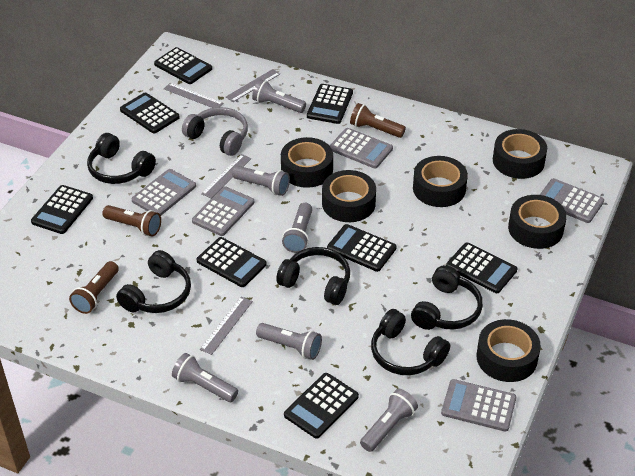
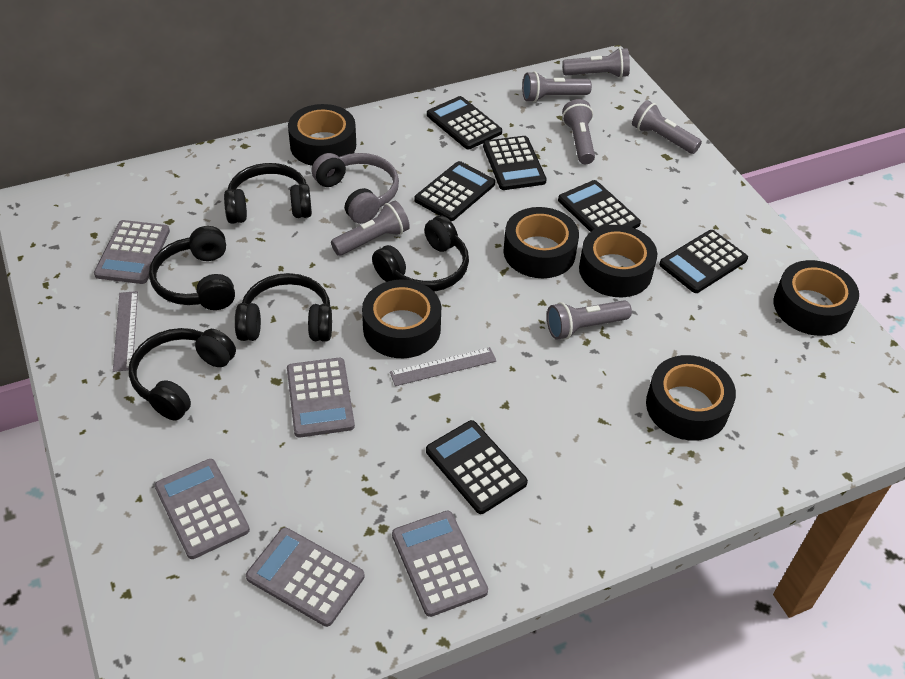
black calculator: [31,185,93,234] [120,93,180,133] [154,47,212,84] [197,237,267,287] [284,373,359,439] [307,84,353,124] [327,224,397,272] [446,242,517,293] = 8 -> [415,161,495,221] [426,420,528,514] [427,96,502,150] [483,136,547,190] [558,180,641,232] [659,230,748,293] = 6
brown flashlight: [69,261,119,314] [102,205,161,237] [350,103,406,138] = 3 -> none = 0
grey ruler: [164,83,223,108] [200,297,253,355] [201,154,251,198] [226,69,280,102] = 4 -> [113,291,138,372] [390,347,497,386] = 2

